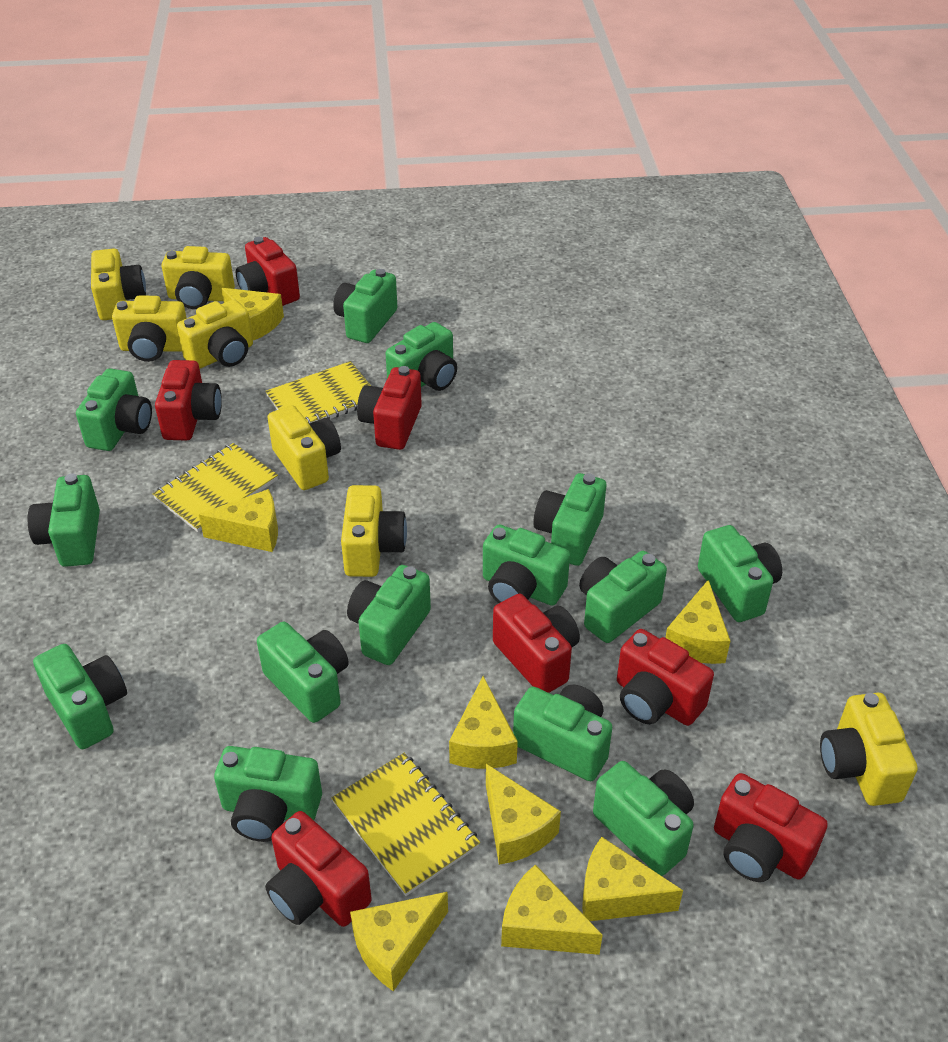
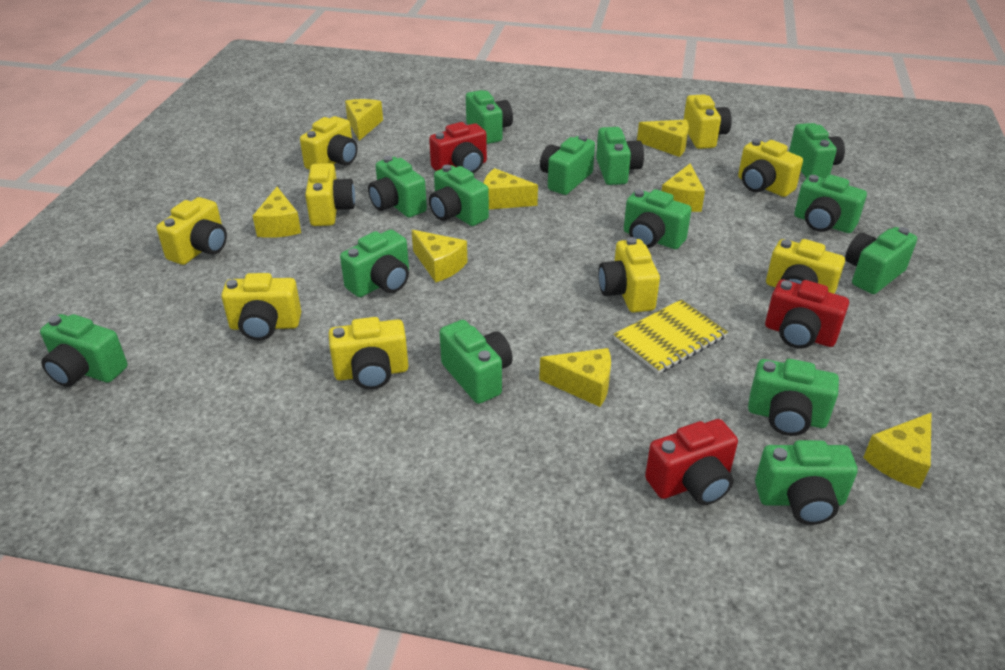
red camera: [155,360,222,441] [236,237,300,306] [265,811,372,927] [357,366,422,450] [493,594,580,693] [617,629,714,726] [714,773,828,882] = 7 -> [429,122,487,173] [645,419,738,505] [765,279,849,349] = 3
yellow camera: [91,248,146,320] [112,296,187,362] [161,246,235,309] [177,300,253,369] [267,405,341,490] [341,485,407,577] [820,693,918,806] = 7 -> [156,197,227,265] [221,273,301,341] [300,116,357,170] [305,163,355,226] [329,317,408,390] [598,237,660,312] [684,95,732,149] [738,139,803,197] [766,239,845,294] = 9
yellow notebook: [153,443,278,532] [265,361,371,424] [331,753,480,896] = 3 -> [613,299,728,374] = 1

